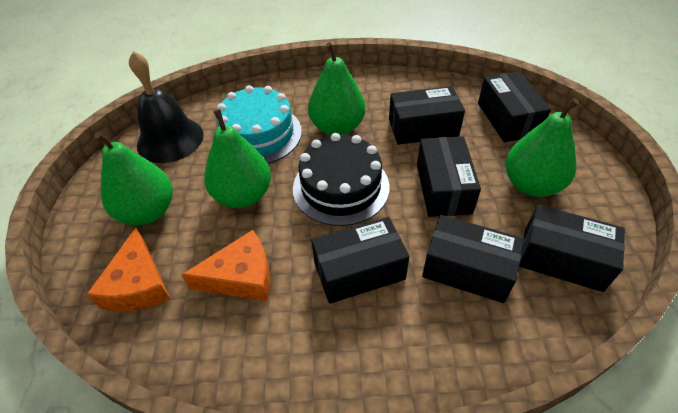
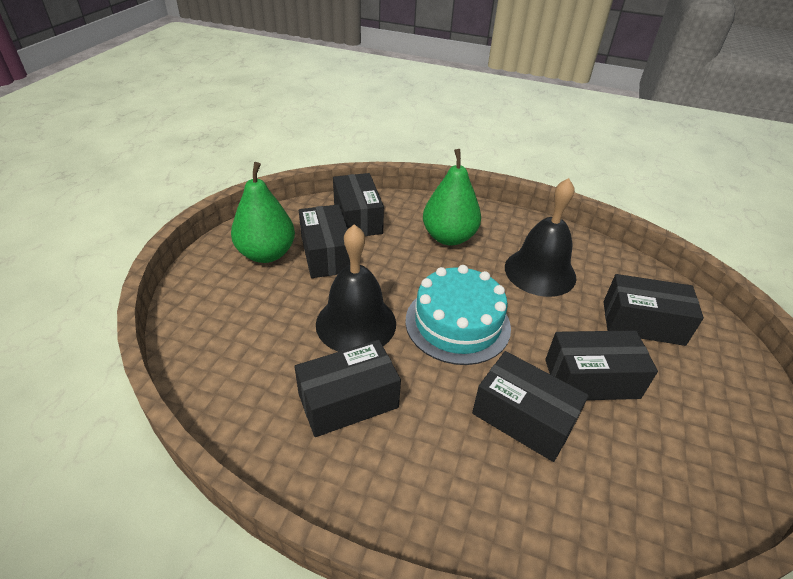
black bell: [129,51,204,163] = 1 -> [316,224,396,352] [505,178,577,297] = 2
black cake: [293,133,390,226] = 1 -> none = 0
green pear: [94,132,173,225] [204,109,271,208] [308,42,365,135] [506,98,579,197] = 4 -> [231,162,295,263] [423,149,481,246] = 2
orange cheese: [87,228,170,311] [182,230,270,301] = 2 -> none = 0

